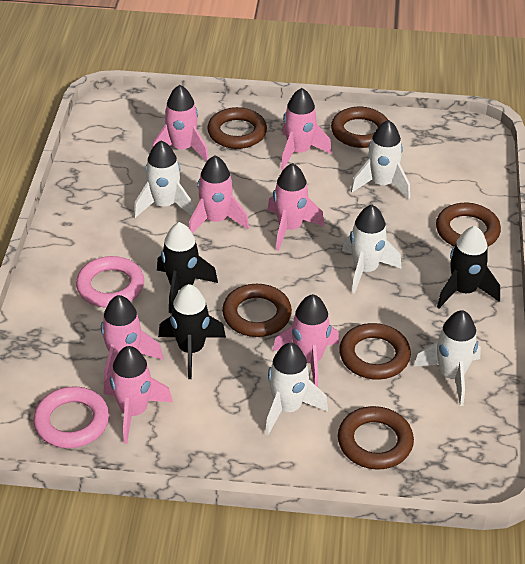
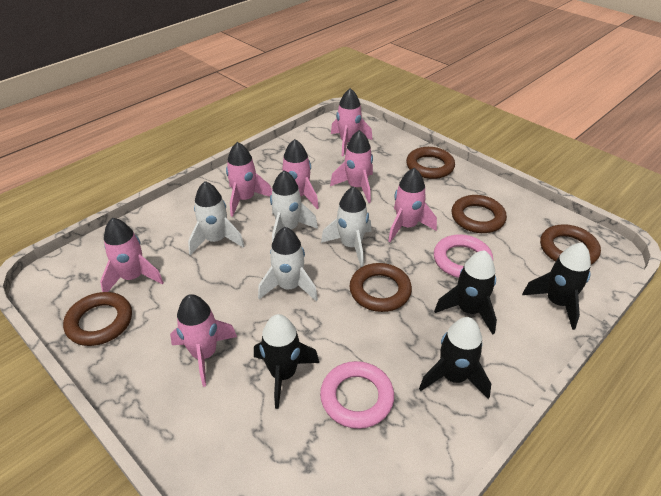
black rocket: [157,222,218,314] [158,284,226,379] [437,226,500,308] = 3 -> [254,314,319,409] [419,317,491,399] [434,250,497,335] [522,243,591,330] = 4
brown ring: [207,107,267,149] [222,284,292,337] [331,107,388,148] [338,406,414,470] [339,323,411,380] [436,203,501,247] = 6 -> [63,292,132,346] [350,263,412,312] [406,147,455,179] [452,195,507,233] [540,224,601,264] = 5
white rocket: [133,140,194,218] [265,343,328,436] [342,205,402,294] [351,120,410,200] [414,310,481,406] = 5 -> [188,181,244,255] [258,227,318,301] [270,170,318,242] [321,187,371,267] = 4

